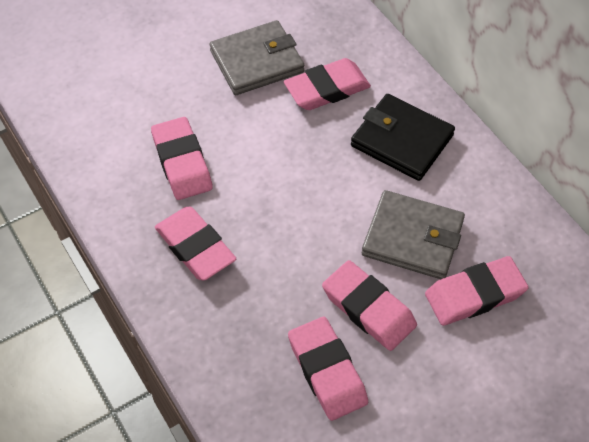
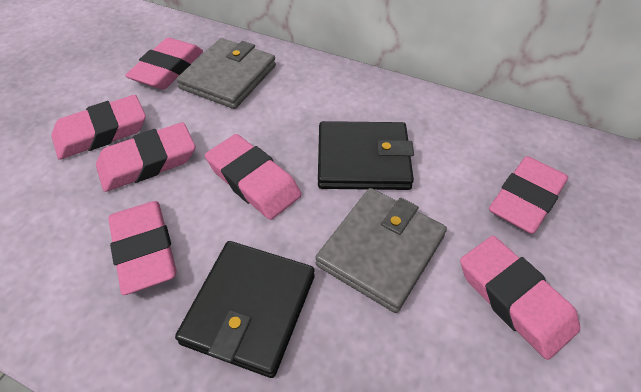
black wallet: [351,94,455,181] = 1 -> [175,241,315,378] [318,121,414,190] = 2
pink eraser: [151,117,213,200] [155,207,237,281] [284,58,371,110] [288,317,368,421] [322,260,417,351] [425,256,529,326] = 6 -> [52,95,146,160] [96,122,195,192] [108,201,177,295] [125,38,203,90] [205,134,302,220] [460,236,580,360] [489,156,568,234] = 7

